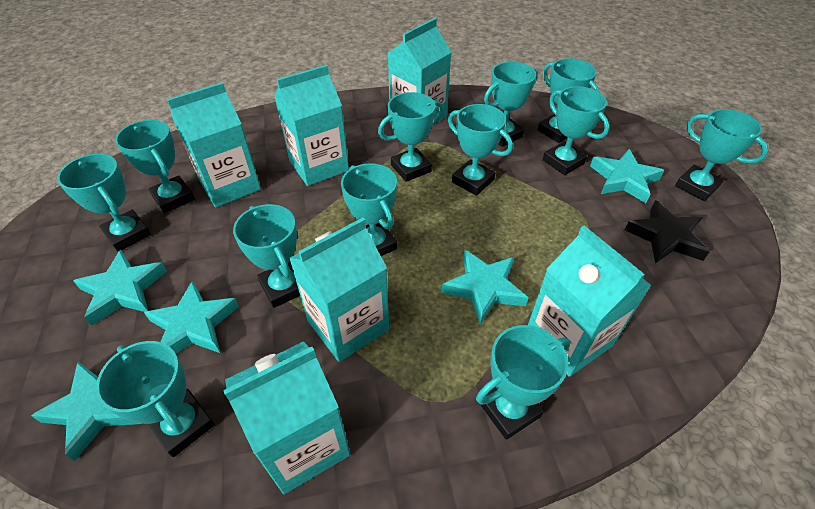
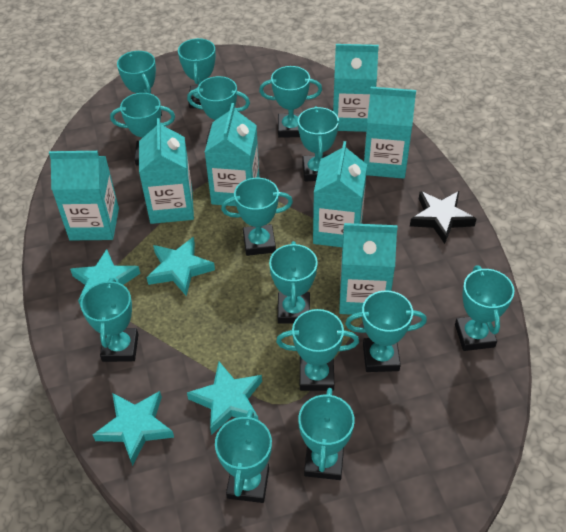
turquoise carton: [167,82,261,207] [223,341,350,494] [274,65,349,186] [289,218,390,362] [388,18,451,122] [528,226,652,377] = 6 -> [49,151,119,240] [139,118,194,224] [204,103,259,206] [313,141,367,247] [333,44,379,132] [339,223,398,315] [364,87,416,179] = 7
turquoise star: [31,362,141,461] [73,250,167,326] [144,280,239,354] [441,249,528,325] [590,149,665,203] = 5 -> [70,249,140,307] [93,391,174,466] [147,237,215,296] [187,362,262,435] = 4
turquoise trophy: [57,154,151,252] [96,341,215,457] [115,120,195,213] [233,204,300,308] [341,164,397,256] [378,92,443,182] [448,104,513,196] [476,325,571,440] [484,62,538,147] [537,58,599,143] [543,86,610,175] [675,109,768,201] = 12 -> [80,278,139,362] [110,93,175,166] [117,51,162,116] [178,38,216,108] [187,76,250,142] [215,409,272,503] [221,178,293,256] [259,66,322,138] [269,241,318,324] [276,309,359,391] [298,106,339,182] [298,388,355,480] [345,290,427,372] [455,266,514,351] = 14

